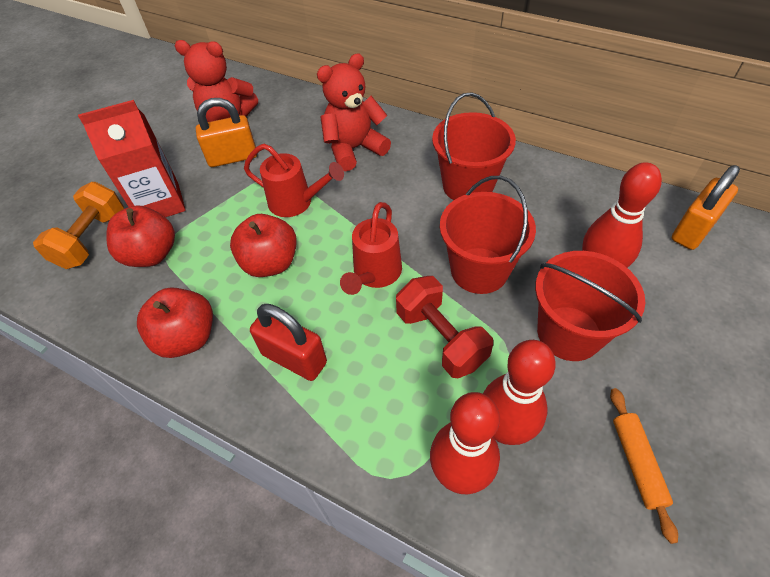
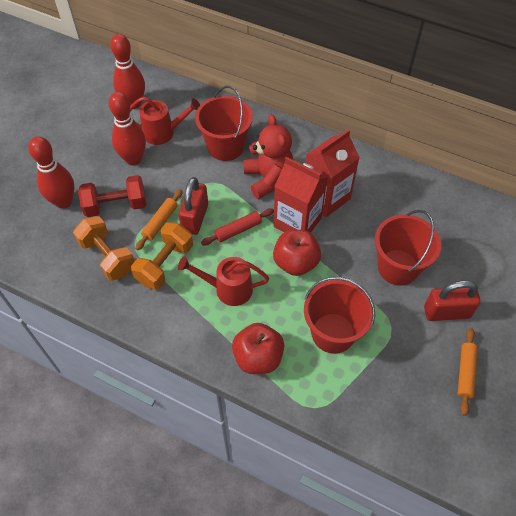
orange dumbbell: [33,182,124,269] = 1 -> [73,216,135,281] [131,222,193,290] = 2
orange padlock: [196,98,257,167] [672,165,740,250] = 2 -> none = 0
orange rolling pin: [610,388,678,544] = 1 -> [135,189,183,250] [458,328,478,416] = 2
red apple: [106,205,175,267] [137,287,213,358] [230,214,297,277] = 3 -> [232,323,284,374] [273,230,321,276] = 2
red carton: [78,100,186,217] = 1 -> [273,157,328,233] [306,129,360,217] = 2
red padlock: [250,304,327,381] = 1 -> [178,177,208,235] [424,280,481,321] = 2
red rolling pin: none = 0 -> [201,208,274,245] = 1
red teddy bear: [175,40,258,122] [317,54,391,172] = 2 -> [243,114,293,199] = 1

